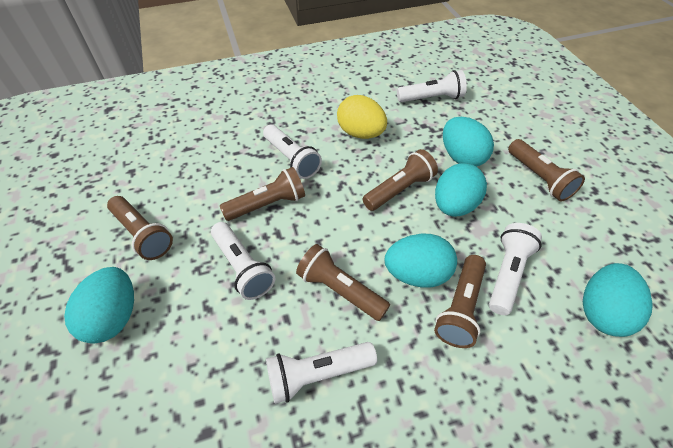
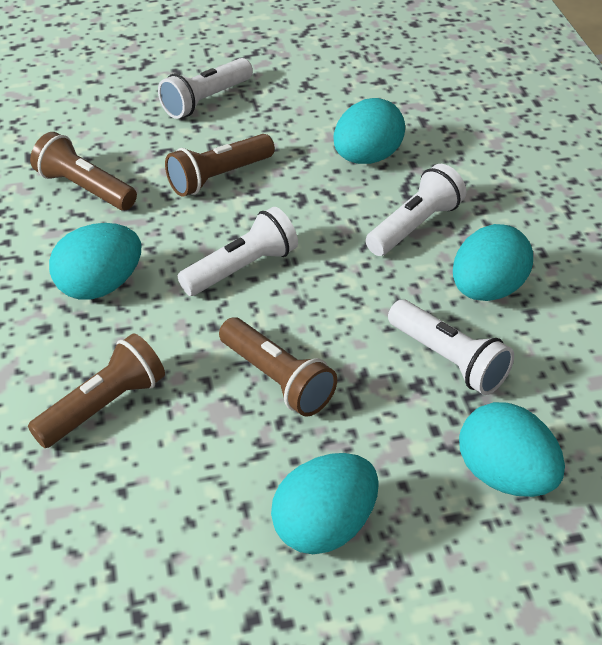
brown flashlight: [107,196,173,260] [220,167,305,221] [296,244,390,321] [362,149,438,211] [434,255,486,348] [508,139,585,202] = 6 -> [28,333,165,448] [30,132,137,210] [165,134,275,196] [219,318,337,417] = 4
white flashlight: [211,222,275,300] [263,124,322,179] [266,342,377,404] [397,70,467,102] [489,223,542,315] = 5 -> [158,58,253,119] [178,207,298,296] [366,164,466,256] [388,300,514,395] = 4
yellow egg: [337,95,387,139] = 1 -> none = 0

